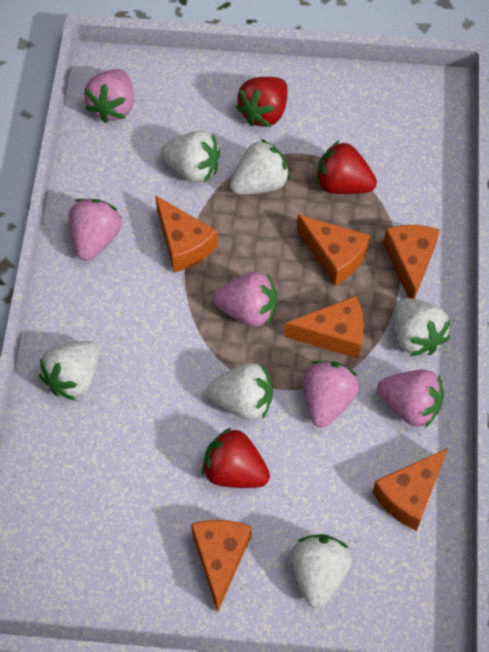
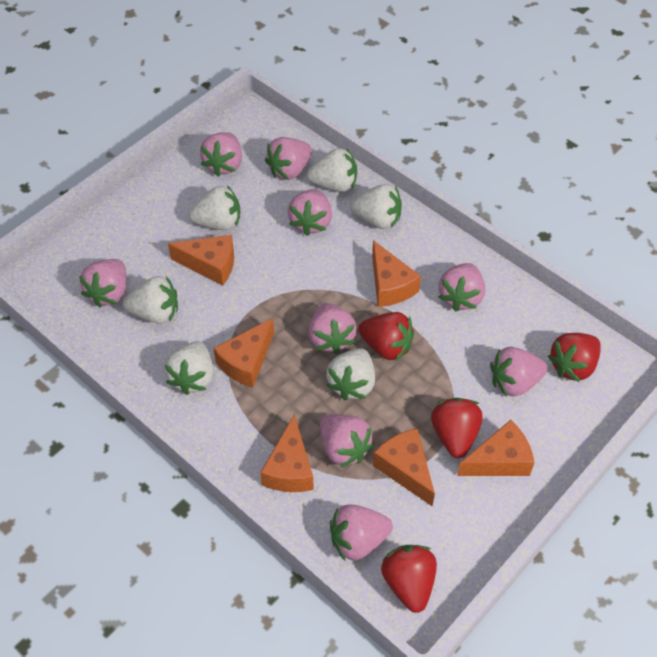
pink strawberry: [69,199,122,261] [84,69,134,123] [213,272,277,327] [303,361,359,427] [377,370,444,428] = 5 -> [79,259,127,307] [200,132,242,176] [265,137,312,180] [288,189,332,236] [309,303,357,354] [320,414,374,468] [330,504,393,560] [439,263,485,312] [490,347,548,397] = 9
red strawberry: [202,428,270,488] [236,77,288,127] [316,140,377,194] = 3 -> [358,312,414,361] [381,545,437,613] [431,398,483,458] [548,333,601,382] = 4

